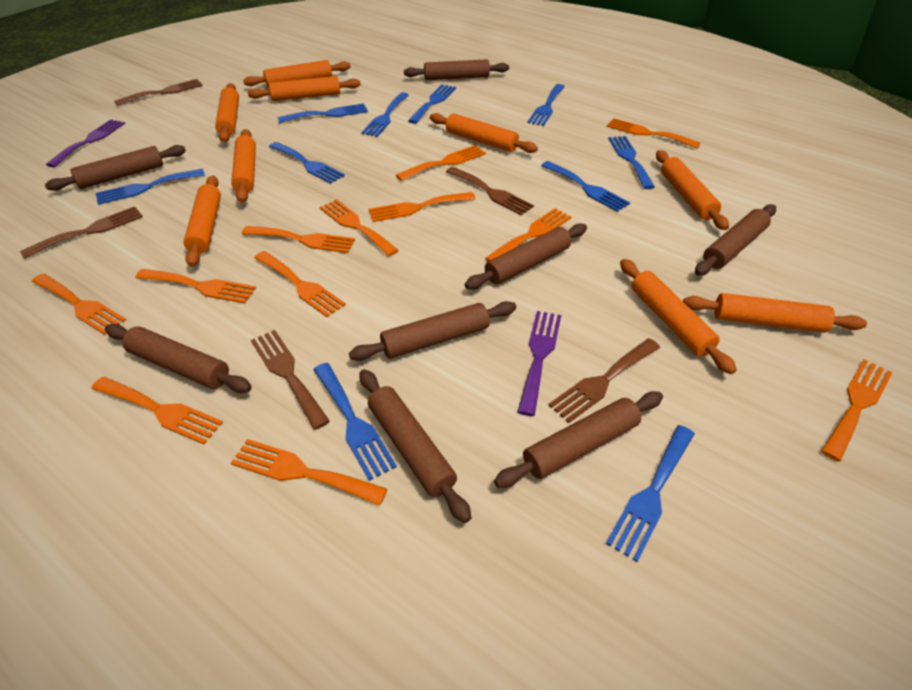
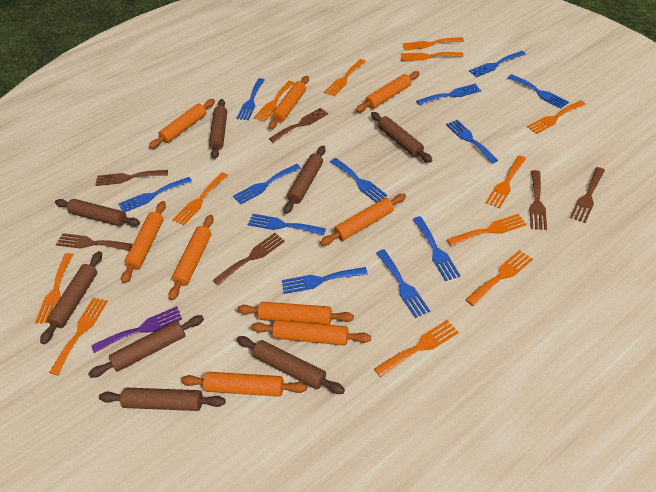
blue fork: [96,169,205,205] [269,142,345,184] [278,103,368,123] [313,363,397,481] [361,92,409,137] [408,84,456,124] [527,84,565,126] [541,161,630,212] [606,425,695,562] [608,136,655,189] = 10 -> [119,177,192,212] [233,164,301,205] [236,78,265,120] [247,214,326,235] [282,267,368,294] [330,158,387,203] [376,249,430,318] [413,216,461,281] [416,84,481,105] [446,120,498,164] [469,51,526,77] [508,74,569,109] = 12
brown fork: [20,206,143,259] [114,79,203,106] [251,330,330,430] [446,167,534,215] [548,338,660,423] = 5 -> [56,233,132,251] [95,170,168,186] [212,233,285,286] [269,108,328,142] [529,170,547,230] [570,167,605,223] = 6
purple fork: [46,119,125,168] [517,311,561,416] = 2 -> [91,306,182,353] = 1

